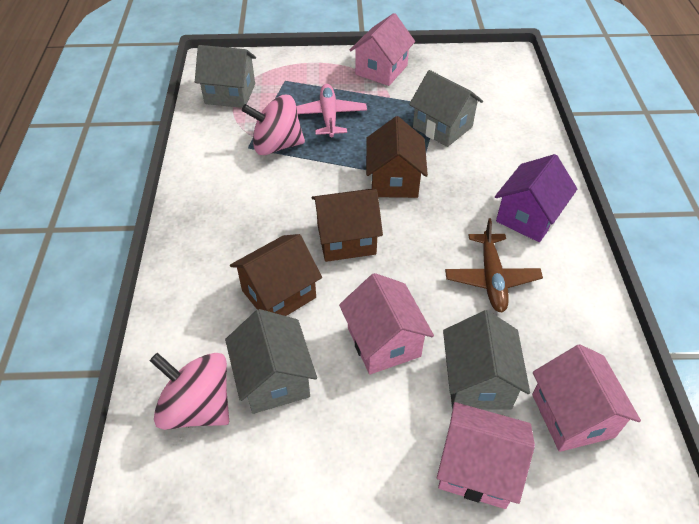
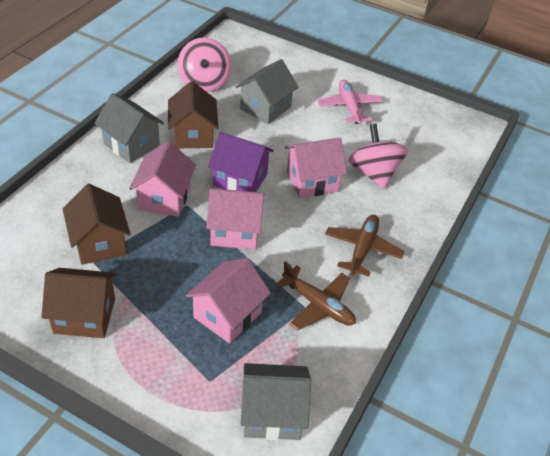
brown plane: [445,218,543,312] = 1 -> [275,261,356,330] [325,215,404,277] = 2
grey house: [195,45,256,108] [225,309,317,414] [409,70,483,147] [443,310,530,409] = 4 -> [94,93,164,163] [236,59,298,124] [241,363,311,440] = 3

